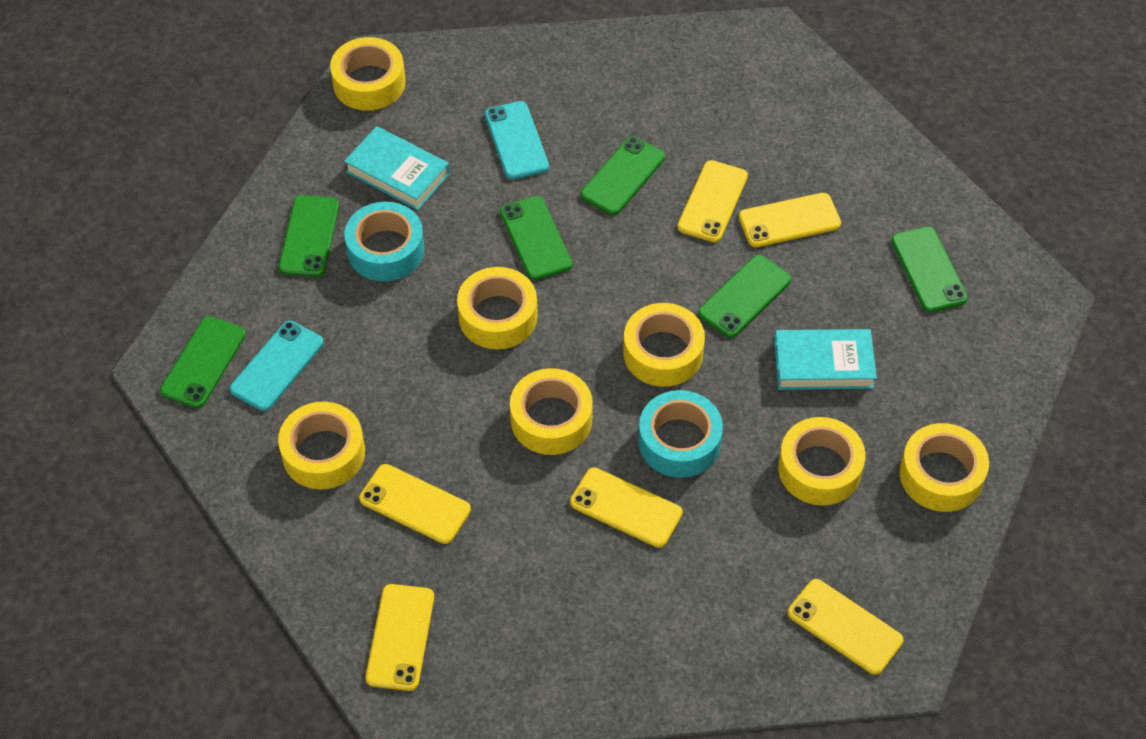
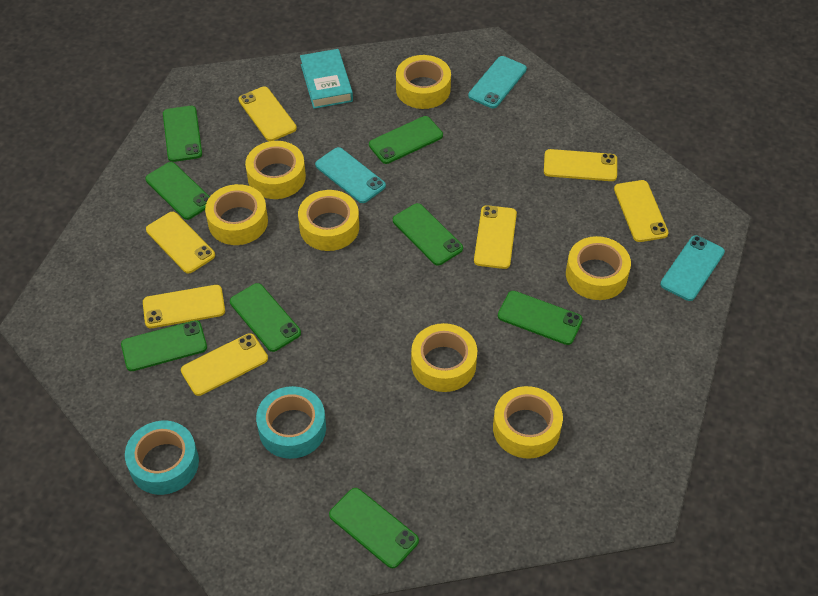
green phone: [160,316,246,408] [279,195,339,277] [500,196,572,280] [581,136,665,215] [698,255,791,338] [891,226,968,312] = 6 -> [121,320,207,371] [145,162,210,220] [163,106,202,162] [230,283,301,352] [329,488,419,568] [369,116,443,164] [393,203,463,266] [498,291,583,345] = 8
turquoise book: [344,126,450,210] [774,329,877,390] = 2 -> [300,49,353,109] = 1
turquoise phone: [230,321,323,411] [485,101,549,180] = 2 -> [315,147,386,203] [468,56,527,108] [660,235,725,301] = 3
yellow phone: [359,464,471,544] [366,584,434,691] [570,468,683,548] [677,160,748,242] [739,193,841,247] [788,579,903,675] = 6 -> [143,285,225,328] [146,212,215,273] [181,333,268,396] [239,87,297,141] [474,205,517,269] [544,149,617,181] [614,180,669,242] = 7

